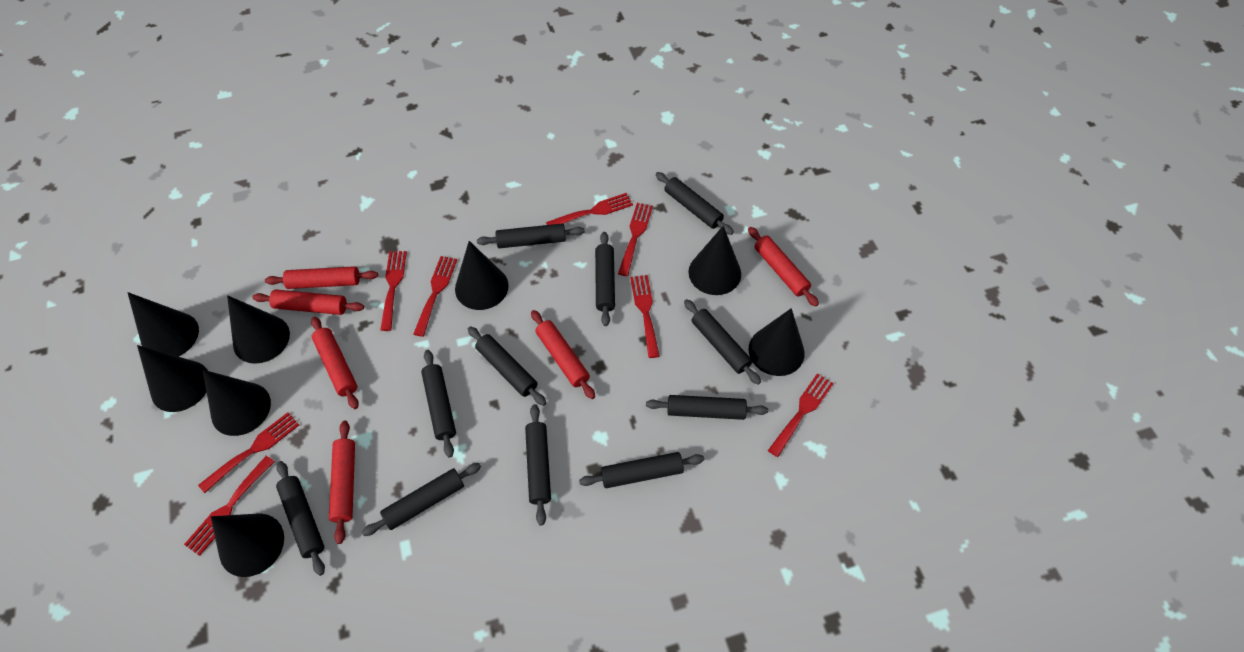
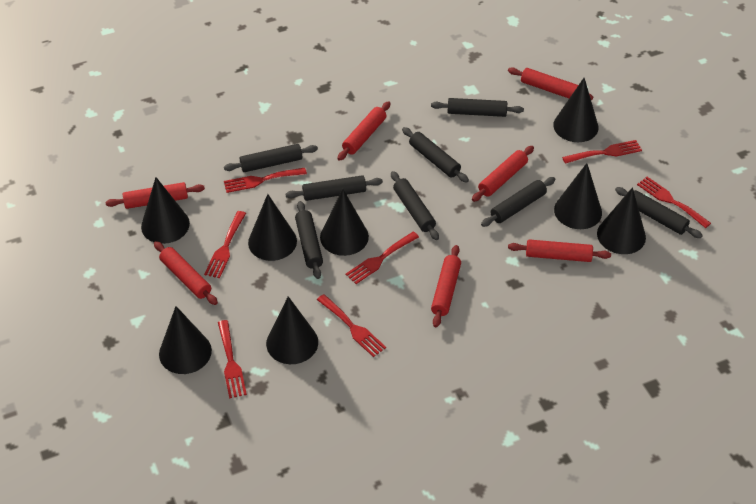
black rolling pin: [276,461,325,576] [362,463,481,536] [421,350,456,457] [468,326,546,406] [477,223,585,248] [525,404,551,525] [579,452,704,488] [595,232,615,326] [646,395,768,420] [656,172,734,235] [684,299,761,385] = 11 -> [224,144,318,172] [286,175,383,201] [295,201,323,279] [391,171,439,240] [402,127,469,183] [431,98,524,117] [481,177,556,227] [615,187,703,238] = 8
red fork: [184,456,275,556] [198,412,299,493] [380,251,407,331] [413,256,457,337] [546,193,633,225] [618,203,653,276] [630,275,660,358] [768,373,834,457] = 8 -> [204,211,246,278] [218,320,247,398] [224,168,307,193] [317,294,386,357] [345,232,419,284] [562,140,642,164] [637,177,711,228] = 7
red rolling pin: [252,290,364,315] [265,266,378,289] [311,317,359,409] [329,421,355,544] [531,310,595,399] [748,227,819,307] = 6 -> [105,182,205,209] [154,241,218,305] [337,101,391,161] [431,245,461,327] [472,146,534,202] [508,67,593,100] [508,239,611,262] = 7

